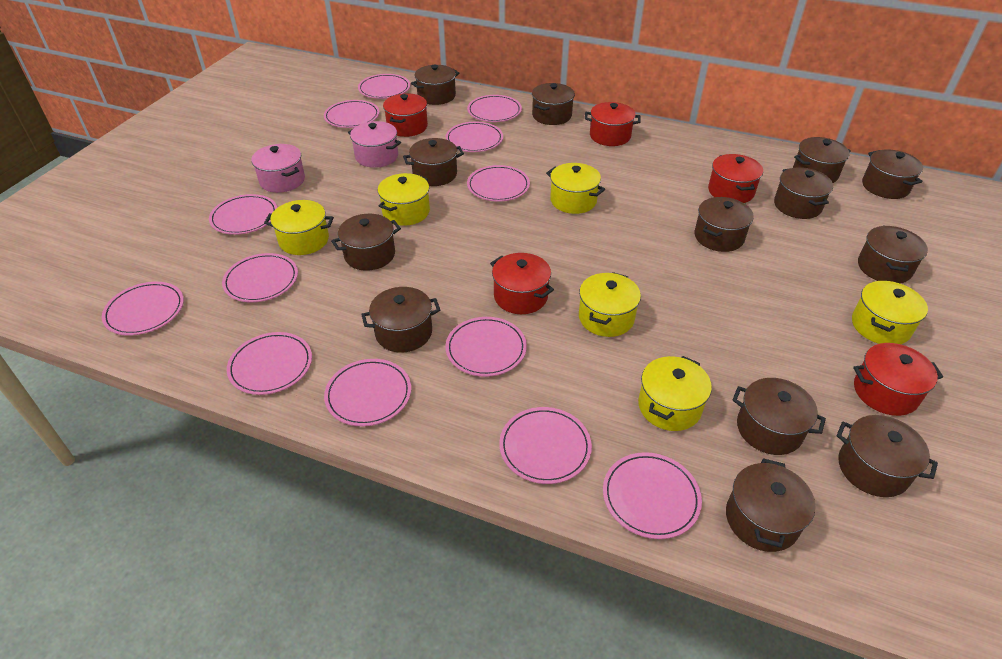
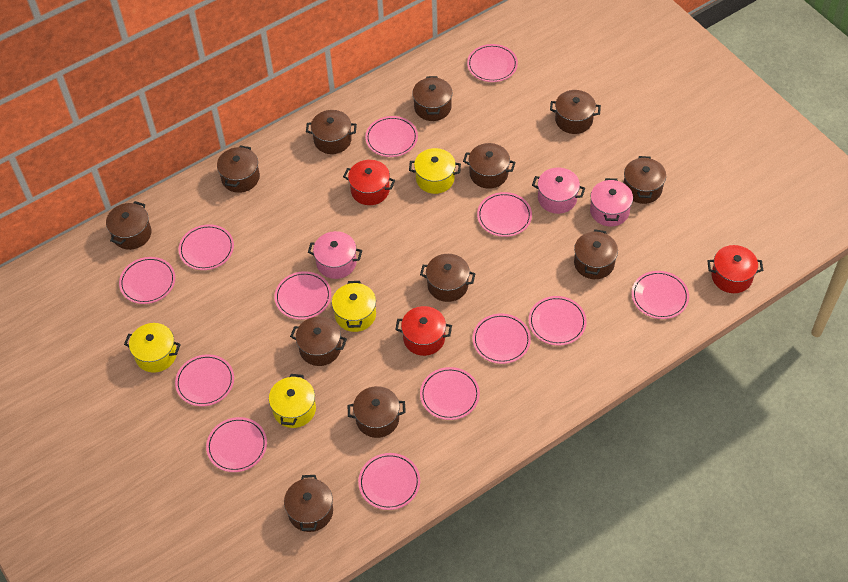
brown pot: [331,214,401,271] [361,287,440,352] [403,138,464,186] [411,65,459,105] [532,83,575,125] [695,197,754,252] [726,458,816,552] [732,378,826,455] [774,167,833,219] [793,137,851,183] [837,415,938,497] [858,225,928,284] [862,149,923,199] = 13 -> [106,201,151,250] [217,145,260,193] [284,475,333,532] [290,316,347,366] [306,110,357,154] [347,386,406,438] [412,76,453,121] [420,254,476,302] [463,143,515,189] [550,90,601,134] [574,229,618,279] [624,156,666,204] = 12
pink pot: [251,144,305,193] [348,121,401,168] = 2 -> [308,231,362,279] [532,168,585,214] [590,178,633,226] = 3
red pot: [383,93,428,137] [490,253,554,314] [585,102,640,146] [708,154,763,203] [853,343,943,416] = 5 -> [343,160,395,205] [395,306,452,356] [707,245,763,293] = 3
yellow pot: [264,200,334,255] [378,173,430,226] [546,163,605,214] [579,272,641,337] [638,356,712,431] [852,281,928,344] = 6 -> [124,323,181,373] [269,374,316,428] [332,281,376,332] [409,148,461,194] = 4

